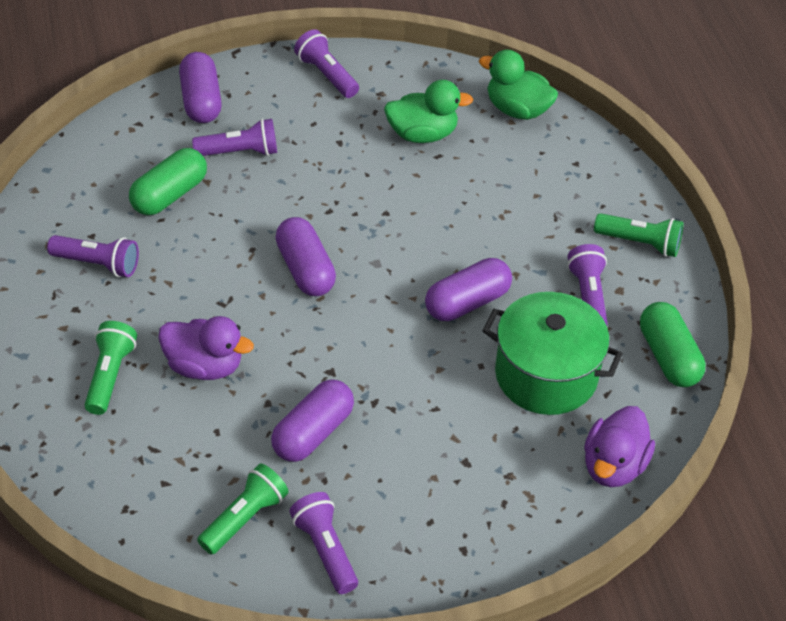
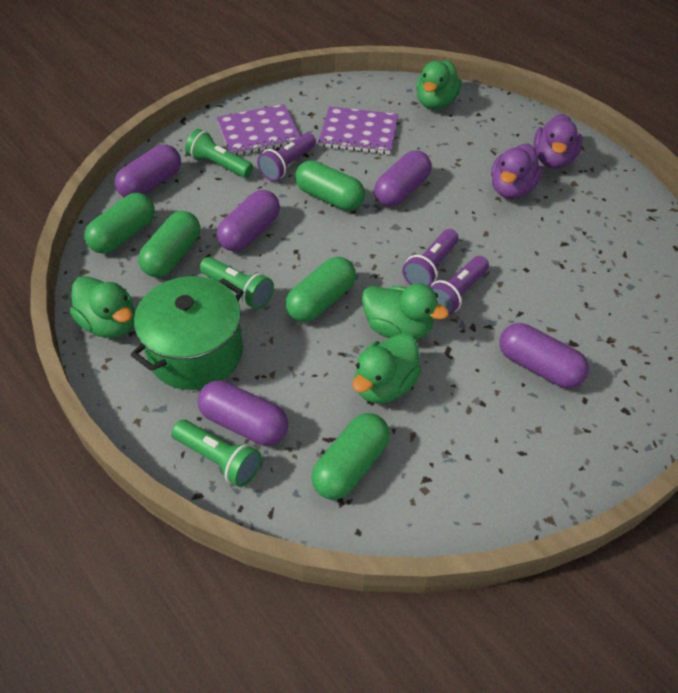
green capsule: [129,148,207,215] [640,302,706,387] = 2 -> [84,193,155,254] [138,211,200,277] [286,257,356,322] [295,160,365,211] [311,413,390,500] = 5
green duck: [384,80,473,143] [479,50,558,120] = 2 -> [70,276,135,338] [353,333,422,403] [362,284,449,340] [416,60,462,109] = 4
purple capsule: [179,52,222,123] [271,379,354,462] [275,217,336,296] [425,258,512,321] = 4 -> [115,144,181,197] [197,380,288,446] [217,190,280,251] [374,150,431,207] [499,323,589,388] = 5
purple flashlight: [47,235,139,277] [192,119,277,156] [289,492,358,594] [294,29,359,98] [567,244,608,326] = 5 -> [257,133,316,181] [402,229,459,286] [430,256,489,315] = 3
purple notebook: none = 0 -> [216,104,300,156] [318,106,398,154] = 2

